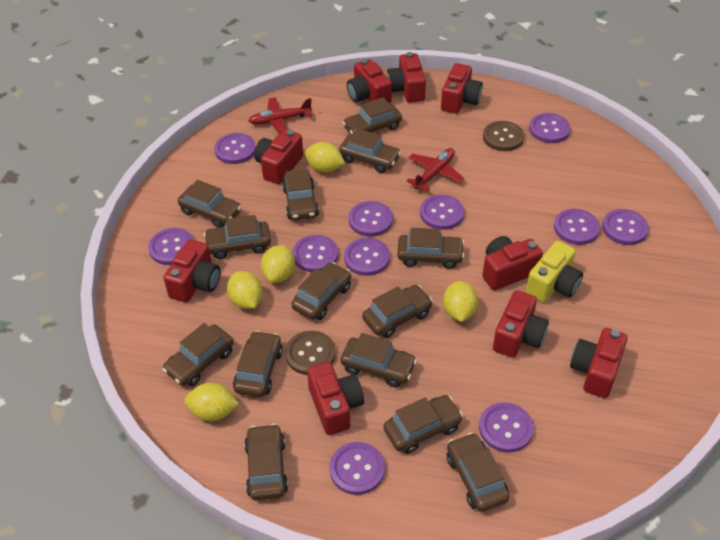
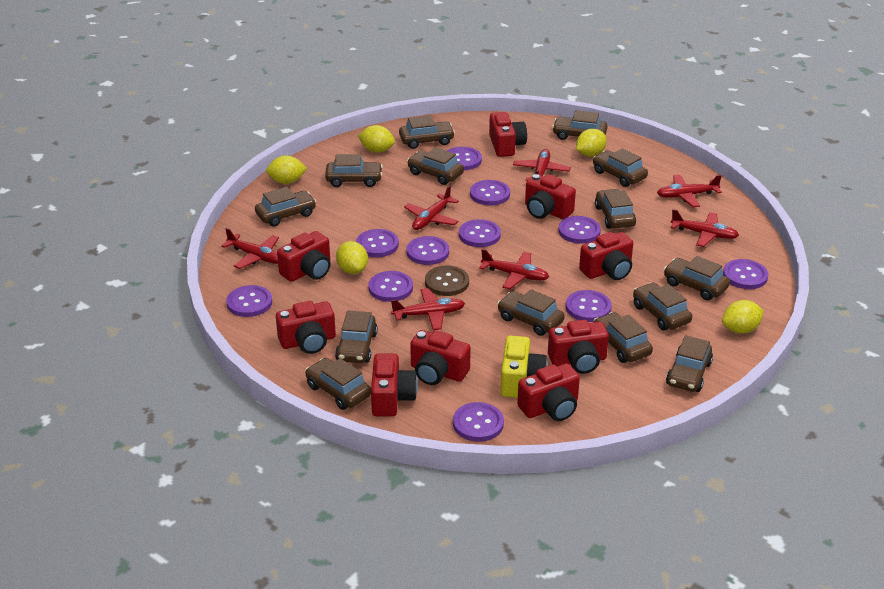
brown button: [285,331,336,375] [483,121,524,151] = 2 -> [425,265,469,296] = 1
red plane: [248,97,312,134] [407,148,464,192] = 2 -> [221,228,279,269] [391,288,465,330] [404,185,459,230] [479,249,549,289] [513,149,571,181] [657,175,722,207] [671,209,739,247] = 7

